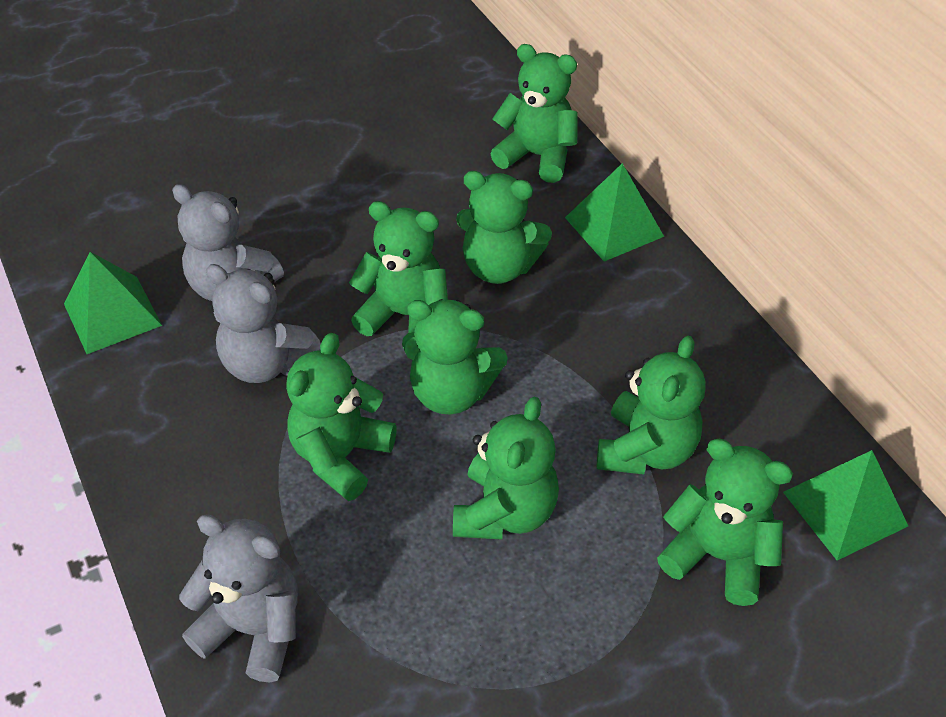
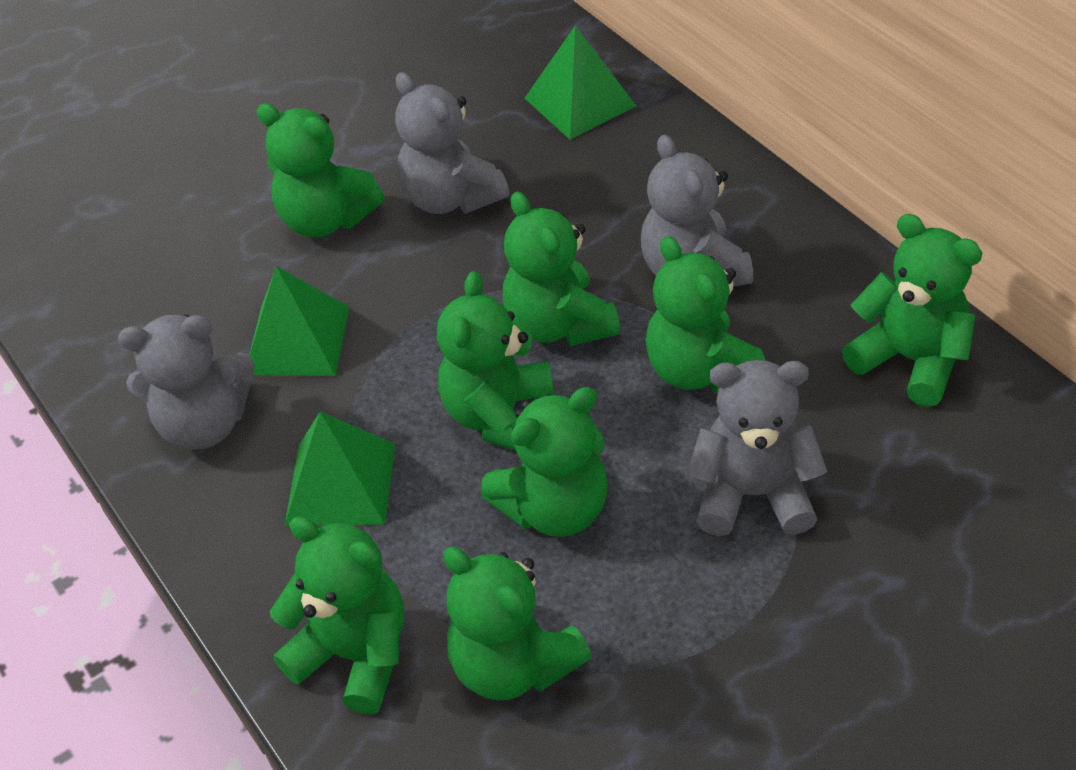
grey teddy bear: [172,184,284,301] [179,514,298,683] [206,264,321,383] = 3 -> [118,314,254,450] [395,72,509,214] [641,134,753,286] [687,360,827,536] = 4

